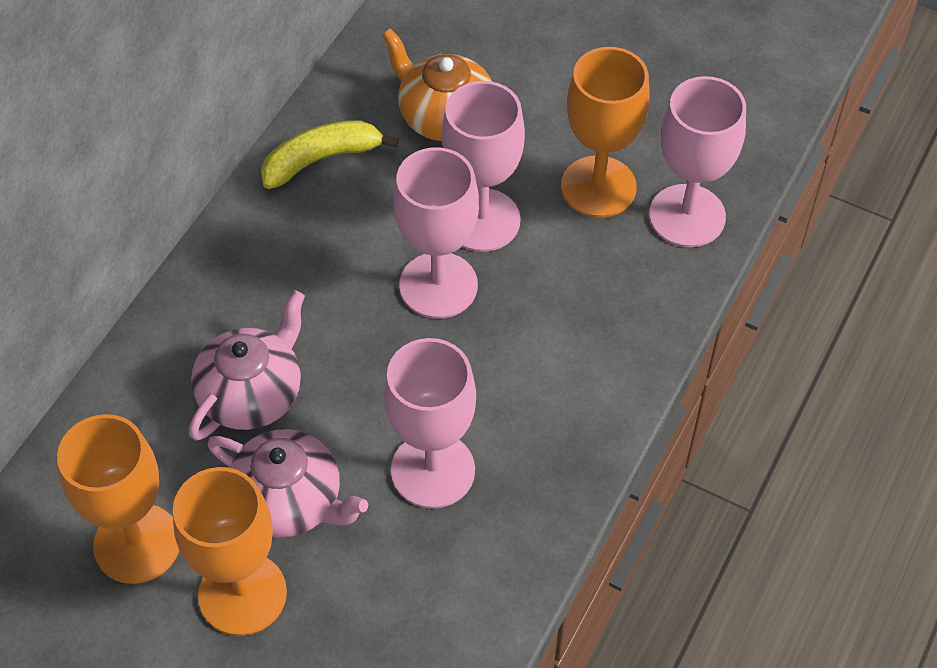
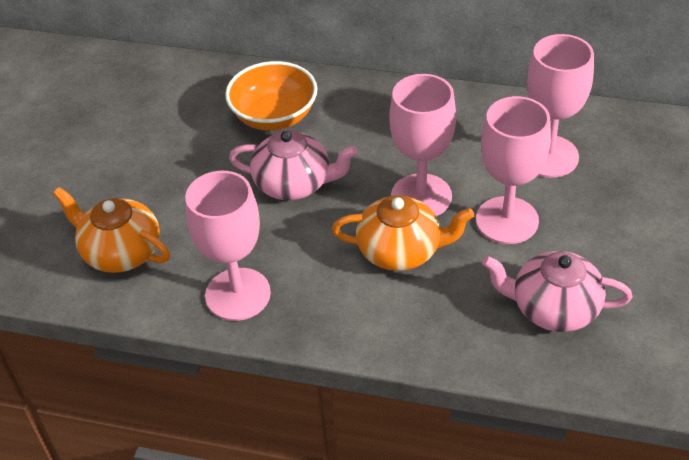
orange bowl: none = 0 -> [225,61,317,130] = 1
orange goblet: [57,414,179,584] [173,467,287,636] [561,47,649,218] = 3 -> none = 0
orange teapot: [382,28,492,141] = 1 -> [53,187,170,273] [332,195,474,271] = 2
yellow banana: [261,120,399,189] = 1 -> none = 0

